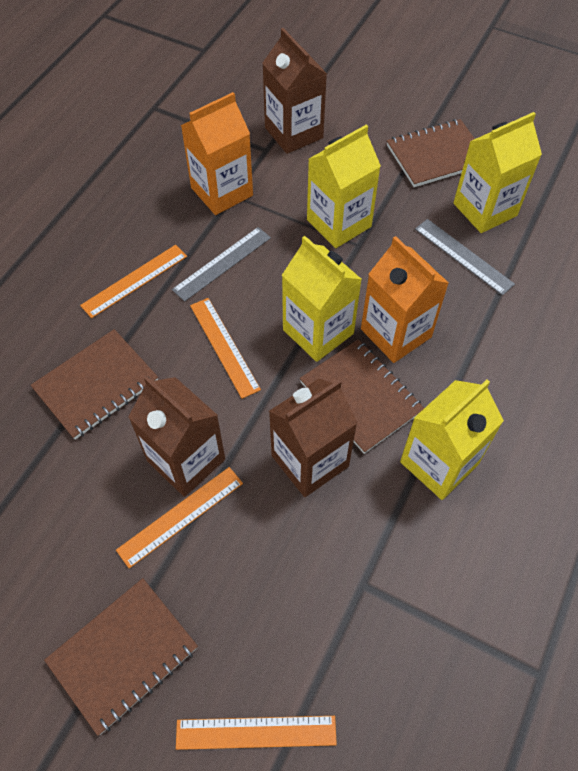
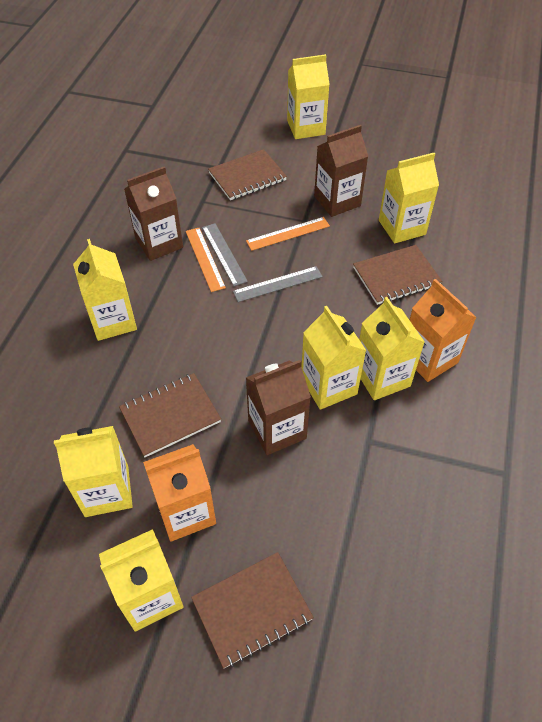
orange ruler: [80,245,187,318] [116,467,243,568] [176,716,337,750] [190,298,261,399] = 4 -> [186,228,226,292] [246,217,330,251] = 2
yellow carton: [282,236,362,362] [307,125,381,248] [400,380,504,500] [453,112,542,233] = 4 -> [54,426,133,517] [73,239,137,341] [99,529,184,632] [287,54,330,139] [301,306,367,410] [359,297,425,400] [379,153,439,244] = 7

